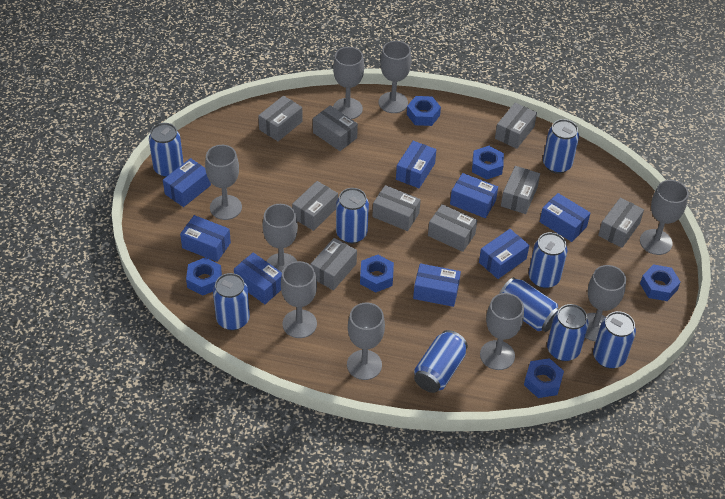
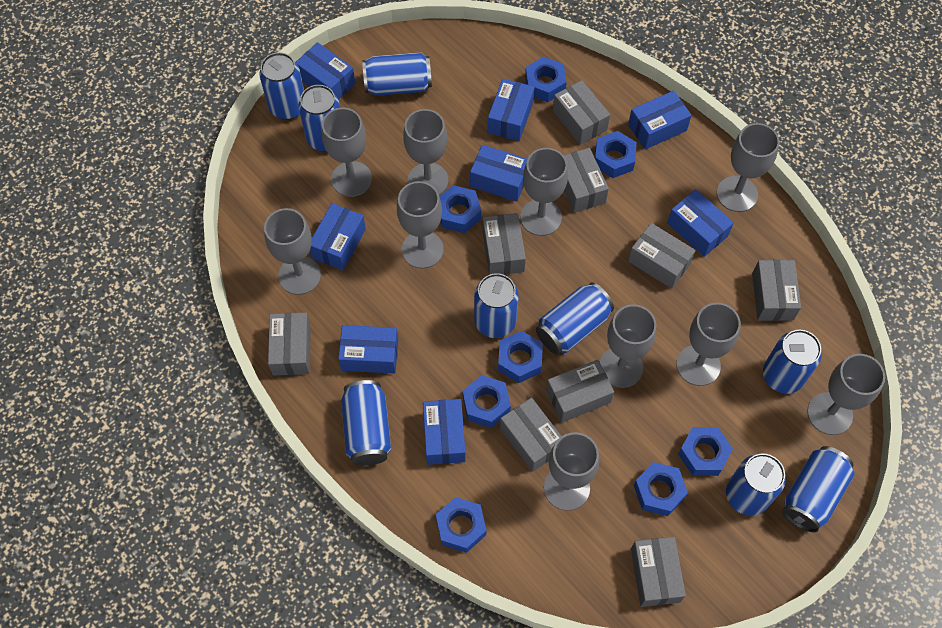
blue nut: [186,257,222,296] [360,255,394,292] [407,96,441,126] [472,146,504,180] [524,358,564,398] [640,264,681,301] = 6 -> [436,497,487,553] [440,185,481,233] [463,375,511,428] [498,331,543,383] [525,57,567,102] [595,131,637,178] [634,462,688,516] [678,427,733,476] = 8
grey goblet: [205,145,242,220] [263,204,298,272] [281,261,317,338] [333,47,364,119] [347,302,385,380] [379,41,411,113] [480,293,524,370] [585,265,626,341] [640,180,689,255] = 9 -> [264,208,321,295] [322,108,372,197] [397,181,444,269] [403,109,448,195] [520,148,568,236] [544,432,599,511] [600,304,656,388] [676,303,741,386] [717,123,780,212] [807,354,885,435] = 10

